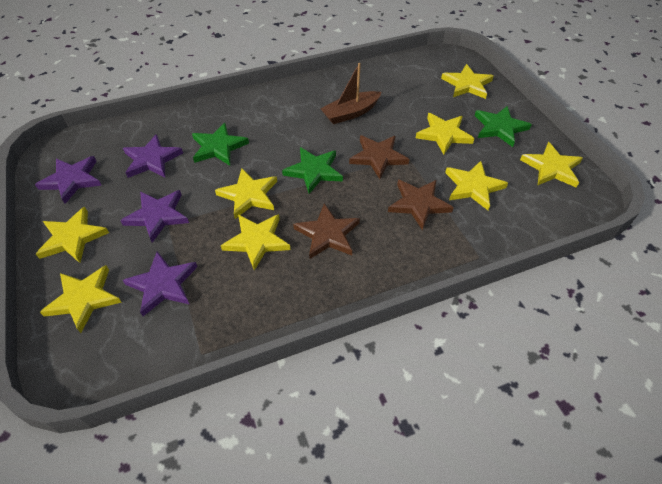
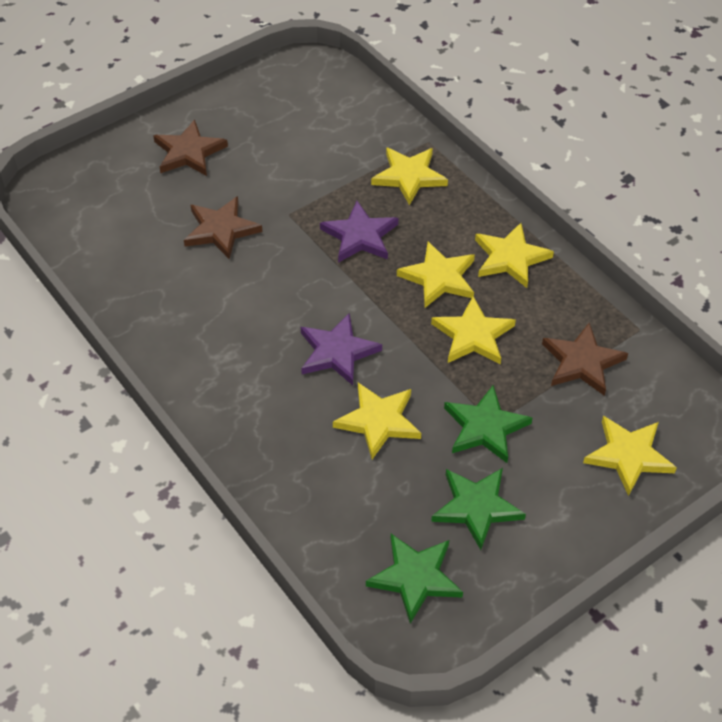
brown boat: [321,63,382,124] = 1 -> none = 0
purple star: [35,156,102,204] [120,190,189,243] [123,134,183,178] [123,251,197,316] = 4 -> [301,313,382,385] [320,201,398,263] = 2
yellow star: [36,207,109,263] [40,265,122,333] [215,169,277,219] [221,214,291,270] [416,113,475,154] [441,64,494,99] [445,161,508,210] [520,142,583,188] = 8 -> [333,383,421,459] [371,148,448,205] [397,242,475,308] [431,296,516,365] [475,223,554,288] [583,416,677,496] = 6

